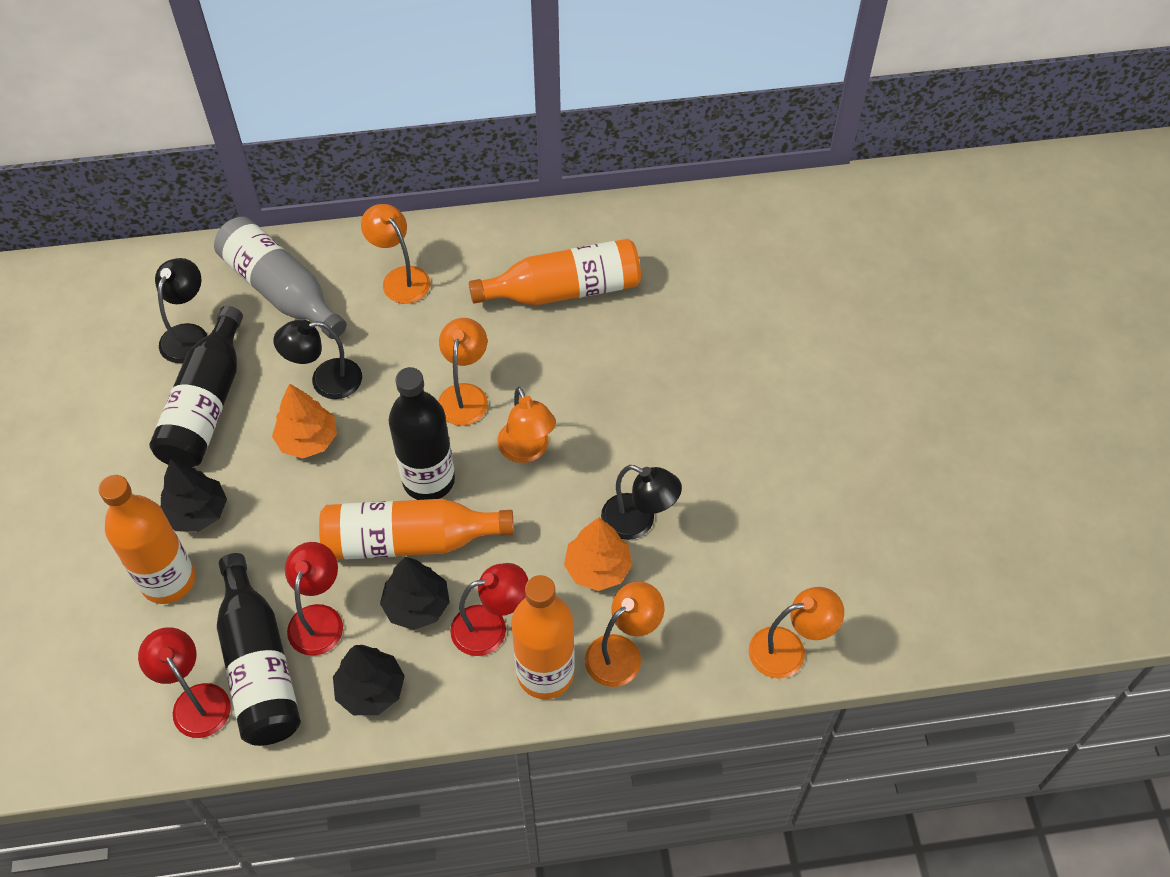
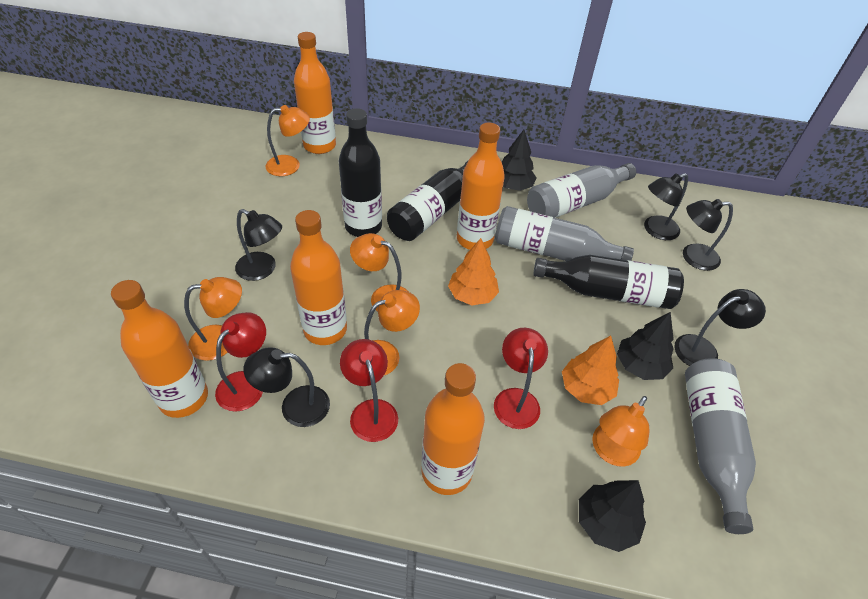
black lamp: [155,258,207,363] [273,320,362,399] [601,465,682,540] = 3 -> [235,209,282,281] [243,347,330,427] [644,173,688,240] [674,289,766,366] [683,199,733,271] = 5
grey bottle: [214,217,347,339] = 1 -> [495,206,634,261] [527,163,636,218] [685,358,756,534] = 3
orange bottle: [99,475,195,604] [319,499,514,560] [469,239,641,305] [511,575,575,699] = 4 -> [111,280,208,418] [290,210,347,345] [294,32,336,154] [421,363,485,495] [457,123,505,250] = 5

